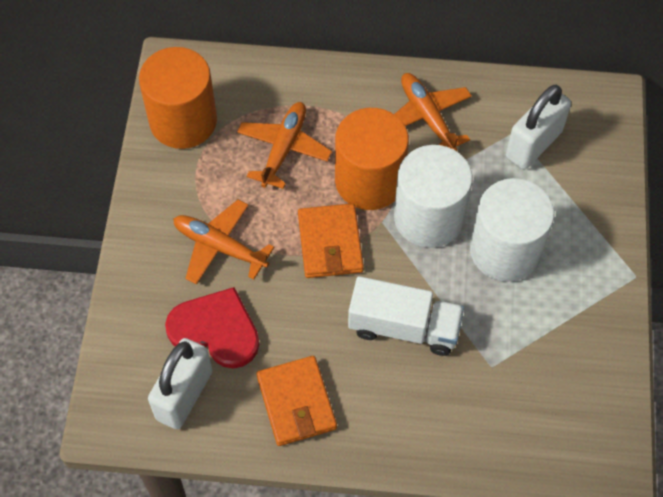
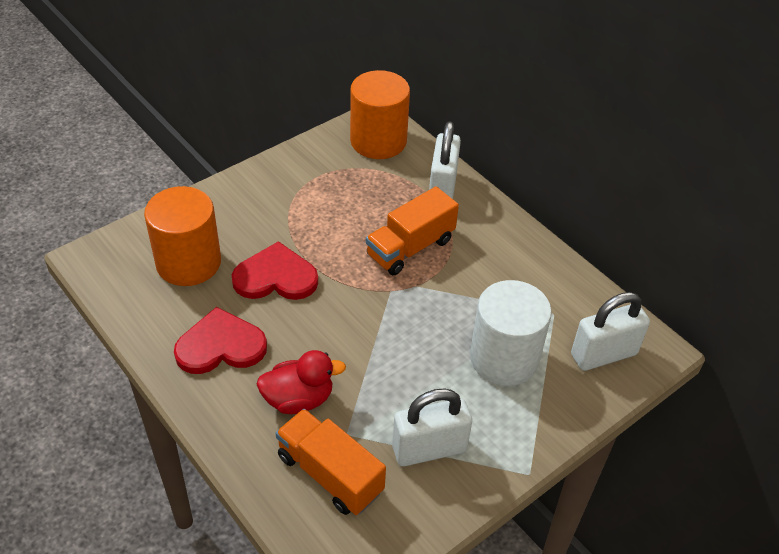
orange plane: [173,200,274,285] [237,102,332,189] [394,73,472,151] = 3 -> none = 0
orange truck: none = 0 -> [276,409,386,515] [366,186,459,275] = 2
orange wallet: [256,356,337,446] [298,203,364,278] = 2 -> none = 0
red duck: none = 0 -> [256,350,346,414] = 1
red heart: [165,287,259,369] = 1 -> [174,307,267,374] [232,241,318,300] = 2
white cylinder: [394,145,473,248] [470,178,554,282] = 2 -> [470,280,552,386] = 1
white padlock: [148,338,212,429] [506,85,571,170] = 2 -> [392,388,472,466] [429,121,461,199] [571,292,650,371] = 3
white truck: [348,276,464,356] = 1 -> none = 0

